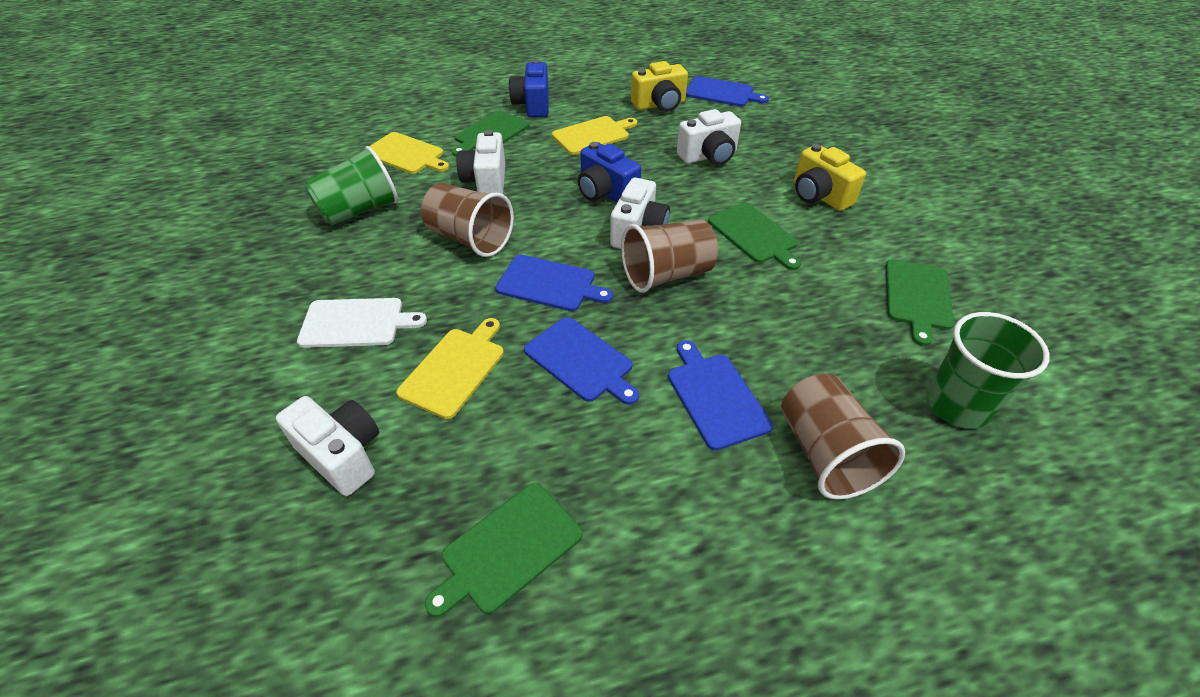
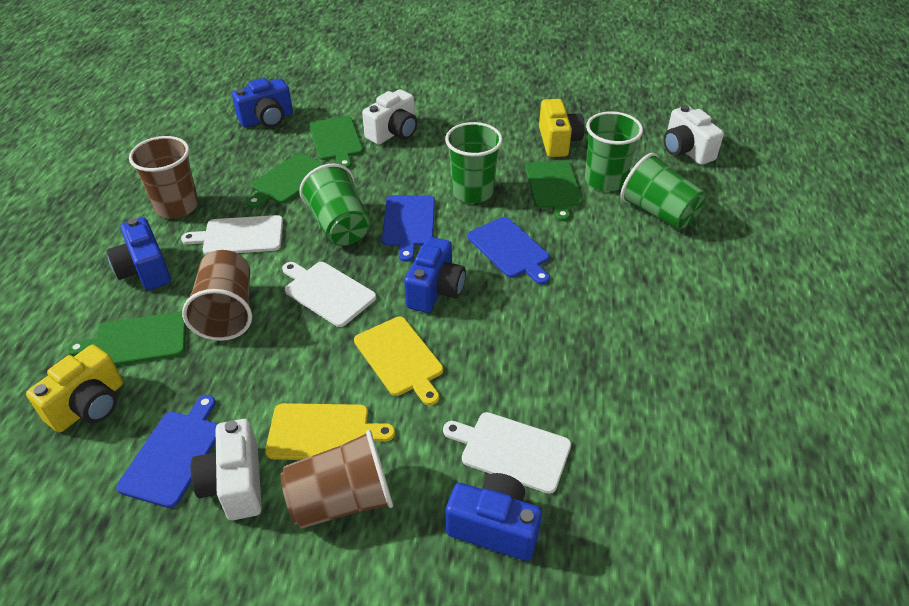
blue camera: [509,59,549,117] [578,142,641,203] = 2 -> [106,217,171,290] [232,78,293,128] [404,237,466,313] [446,473,542,561] = 4
blue cutting board: [495,255,613,311] [524,317,639,405] [668,340,773,450] [686,76,769,107] = 4 -> [116,395,217,508] [382,195,435,262] [468,217,550,284] = 3
green cup: [305,146,398,226] [926,312,1050,429] = 2 -> [299,163,370,246] [445,122,503,203] [585,111,643,191] [621,153,705,230] = 4
white camera: [276,396,379,496] [457,130,505,194] [610,178,670,249] [677,109,741,165] = 4 -> [190,419,262,520] [362,89,417,145] [664,105,724,165] = 3
white cutting board: [297,298,427,348] = 1 -> [181,215,283,255] [282,262,376,327] [443,412,571,494] = 3
yellow cutting board: [364,132,449,174] [396,318,504,419] [552,116,637,155] = 3 -> [265,403,395,460] [354,317,443,405] = 2

